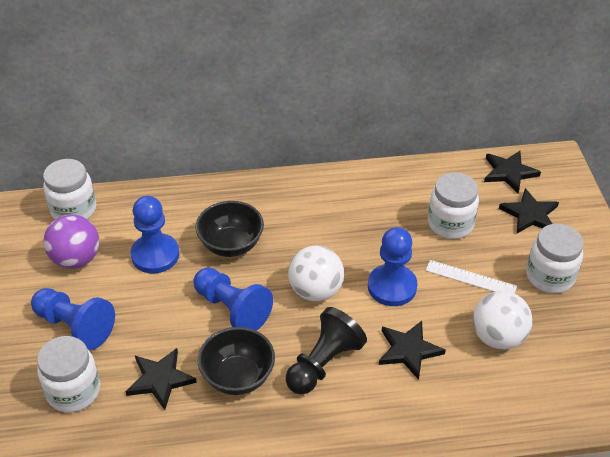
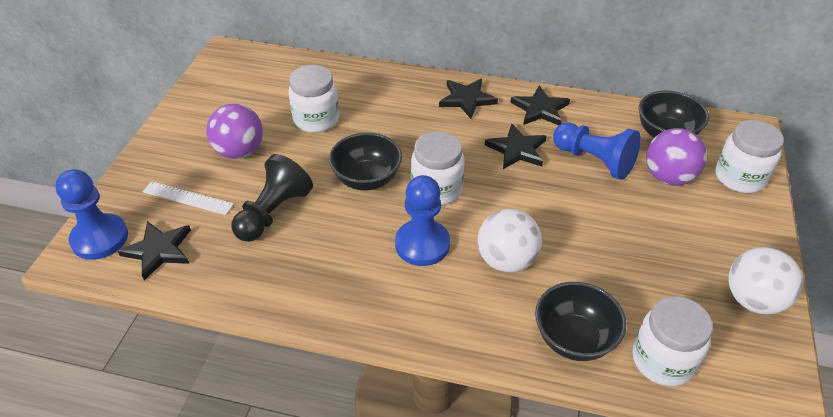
black bowl: [195,201,264,257] [198,327,275,395] = 2 -> [329,133,402,191] [535,282,626,361] [639,90,709,138] = 3
blue pawn: [31,288,115,350] [131,196,179,274] [193,268,273,331] [368,227,418,306] = 4 -> [55,169,128,260] [395,175,450,266] [553,123,641,180] = 3
purple ball: [43,215,99,269] = 1 -> [206,104,263,159] [646,128,707,186] = 2

